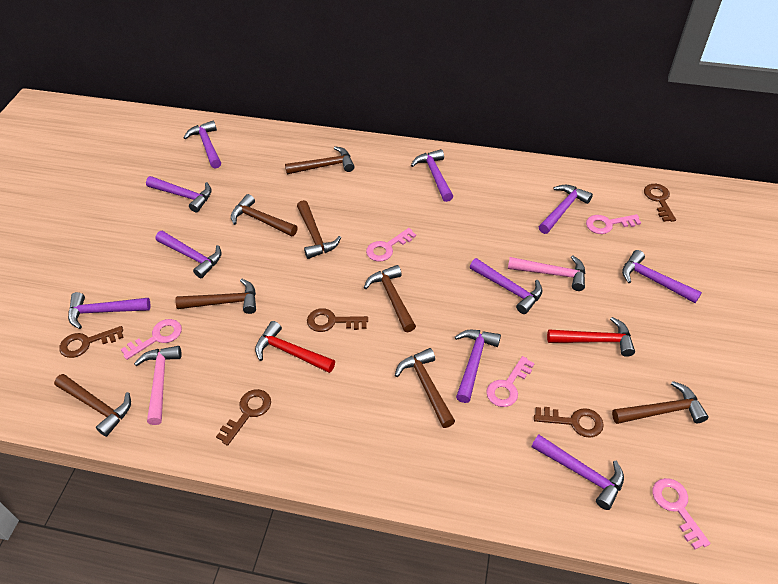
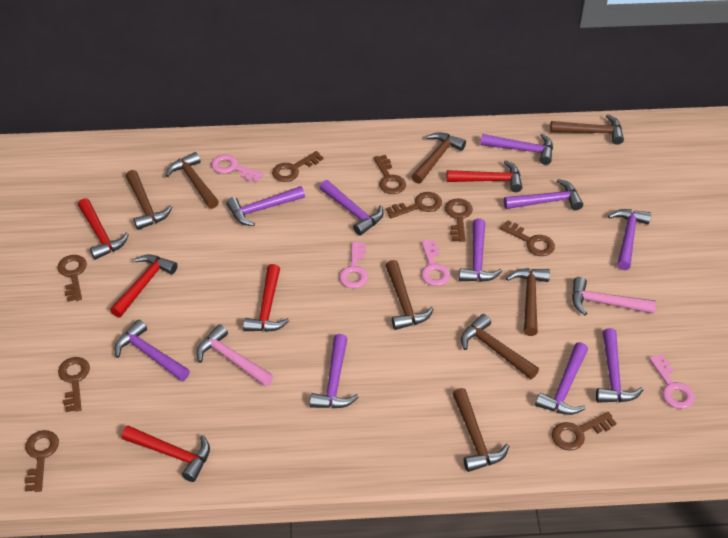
brown key: [59,326,124,358] [216,389,271,446] [307,308,368,332] [534,407,604,438] [644,184,676,222] = 5 -> [24,430,59,492] [57,255,87,302] [58,357,90,412] [272,151,323,182] [374,155,406,194] [386,192,442,218] [445,198,473,242] [500,220,555,256] [552,412,616,451] = 9
pink key: [121,319,182,360] [366,228,416,262] [486,356,535,407] [586,214,641,234] [652,478,710,550] = 5 -> [211,154,264,183] [339,242,368,288] [421,240,450,286] [649,354,695,409] = 4
red hammer: [255,321,335,373] [547,317,635,357] = 2 -> [78,198,129,260] [110,254,177,318] [121,426,210,482] [243,264,289,332] [446,160,522,192] = 5

